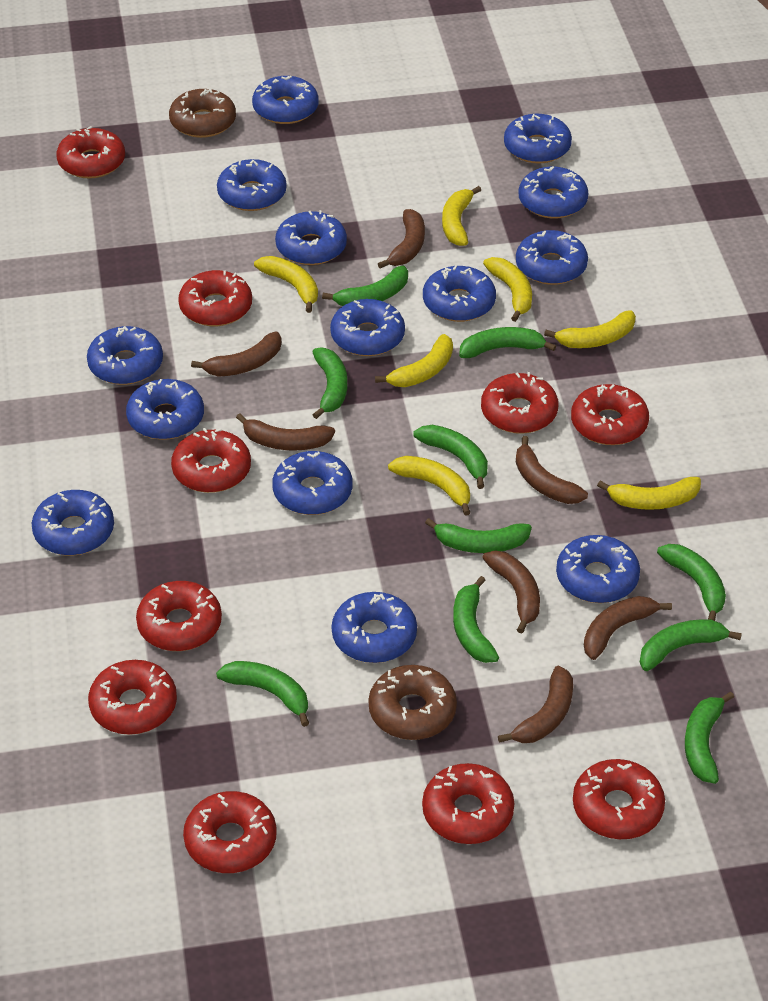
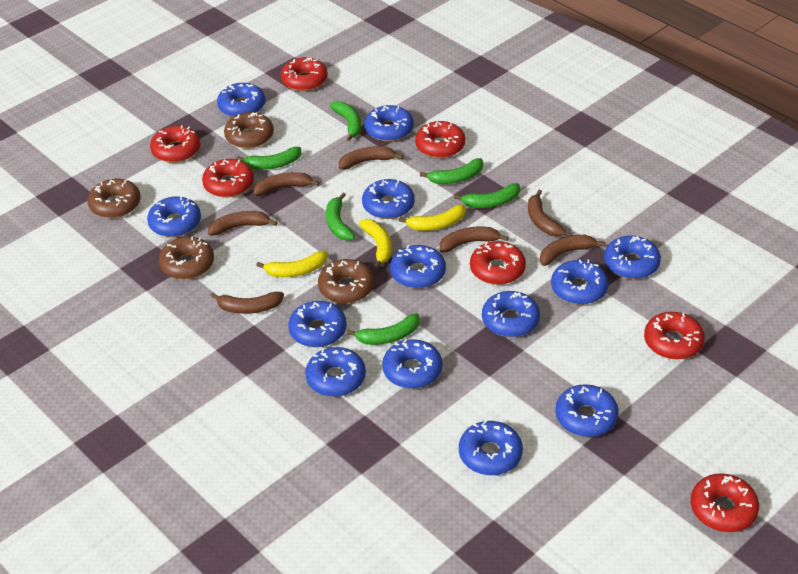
blue donut: [32,490,114,556] [87,326,163,385] [126,379,204,440] [217,159,287,211] [252,76,318,124] [272,451,353,515] [275,210,347,265] [330,299,405,356] [332,592,417,663] [423,265,496,322] [504,114,572,164] [516,230,588,285] [518,166,588,219] [556,535,640,603] = 14 -> [147,196,201,237] [217,83,265,117] [288,301,347,347] [305,347,366,397] [362,179,415,219] [364,105,414,142] [382,339,442,389] [390,245,446,288] [459,420,523,475] [482,291,540,337] [551,260,609,305] [555,384,619,437] [604,236,661,279] = 13
brown donut: [169,89,236,138] [368,665,457,740] = 2 -> [88,179,141,218] [159,236,214,279] [224,112,274,149] [318,259,374,303] = 4
green banana: [216,661,309,727] [313,347,347,419] [322,266,408,306] [413,425,488,489] [425,518,532,553] [453,576,499,663] [459,327,556,358] [639,619,742,671] [657,544,726,621] [685,692,734,784] = 10 -> [236,147,301,170] [326,193,355,241] [330,101,361,142] [347,313,420,345] [420,158,483,184] [454,183,520,208] = 6
red donut: [56,126,125,179] [88,660,177,735] [136,581,222,651] [171,428,251,493] [178,270,252,326] [183,791,277,873] [422,763,514,844] [481,372,558,434] [571,384,649,445] [573,759,665,839] = 10 -> [150,125,201,163] [202,159,254,197] [280,57,328,91] [415,121,465,158] [470,241,526,285] [644,312,705,360] [691,473,759,532] = 7
yellow banana: [254,256,318,313] [375,334,453,387] [388,456,470,516] [442,186,481,246] [483,257,532,322] [544,310,636,348] [597,477,701,510] = 7 -> [256,251,327,277] [359,219,392,269] [398,204,466,231] = 3

